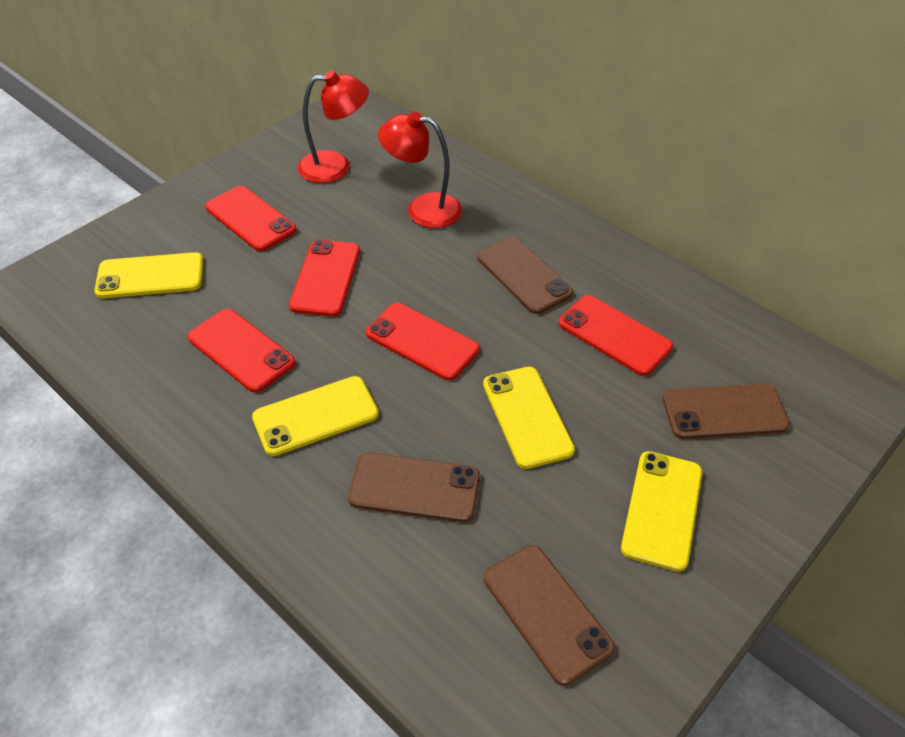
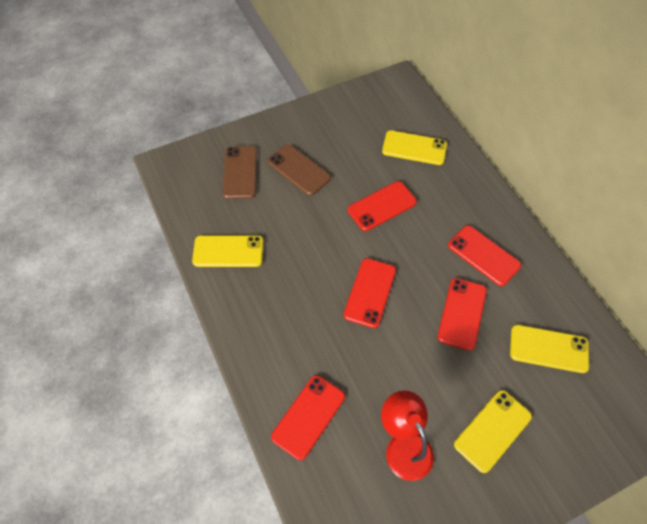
brown phone: [348,453,480,522] [477,237,573,314] [484,545,615,686] [662,384,790,439] = 4 -> [223,146,257,199] [268,144,331,196] = 2
red lamp: [298,71,369,183] [378,112,462,228] = 2 -> [381,391,434,481] = 1

